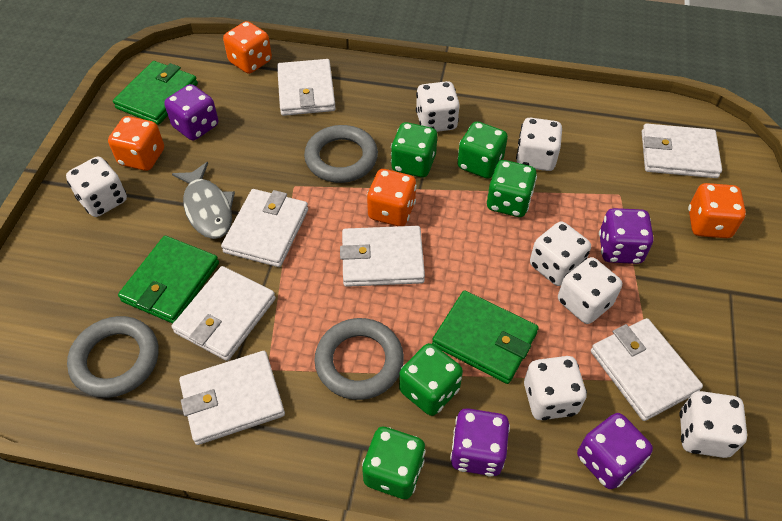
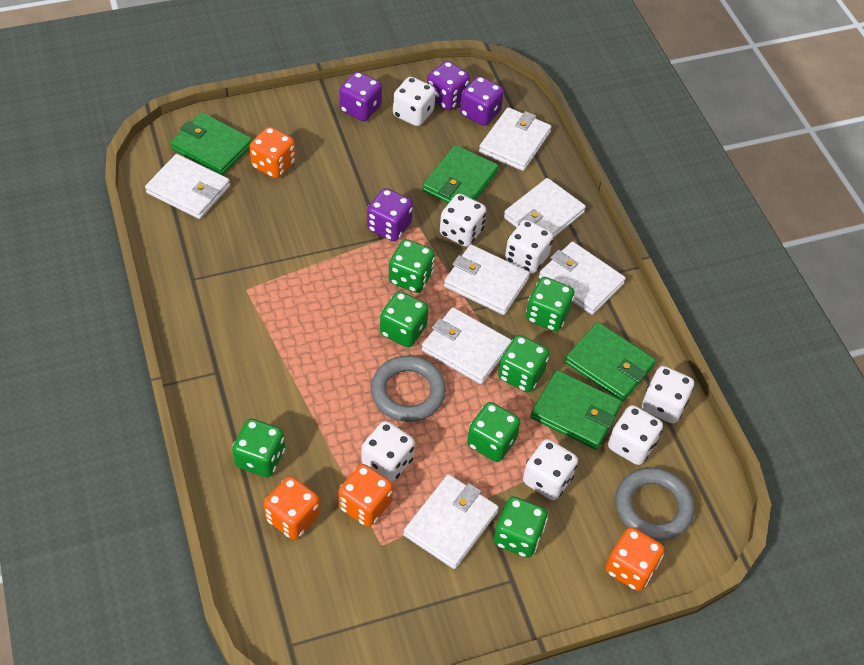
green dice: [362,427,426,499] [391,122,437,177] [399,343,463,416] [458,121,508,179] [487,160,537,217] = 5 -> [232,419,285,477] [380,291,429,347] [389,239,435,293] [467,402,521,462] [494,497,548,558] [498,335,549,392] [526,277,574,332] = 7
green wallet: [113,61,198,125] [118,236,219,324] [432,290,539,384] = 3 -> [170,112,252,175] [422,145,499,203] [530,370,622,450] [565,322,656,401] = 4
grey fish: [172,162,235,239] = 1 -> none = 0
grey ring: [67,316,158,398] [304,125,378,183] [314,318,404,400] = 3 -> [371,356,446,422] [615,467,694,541] = 2

